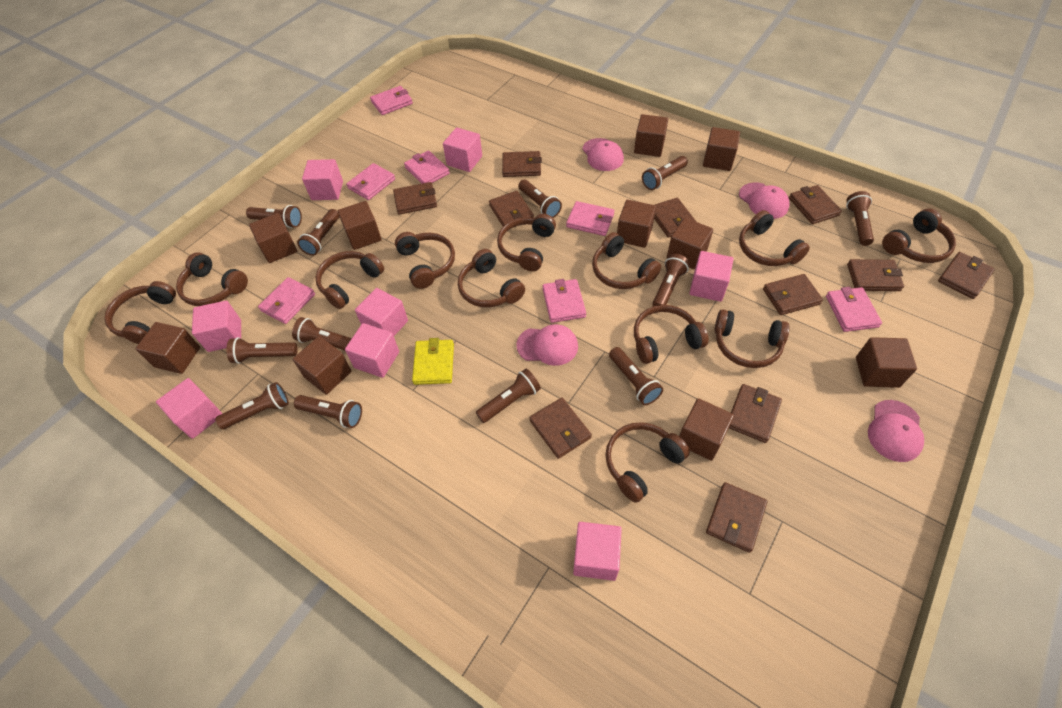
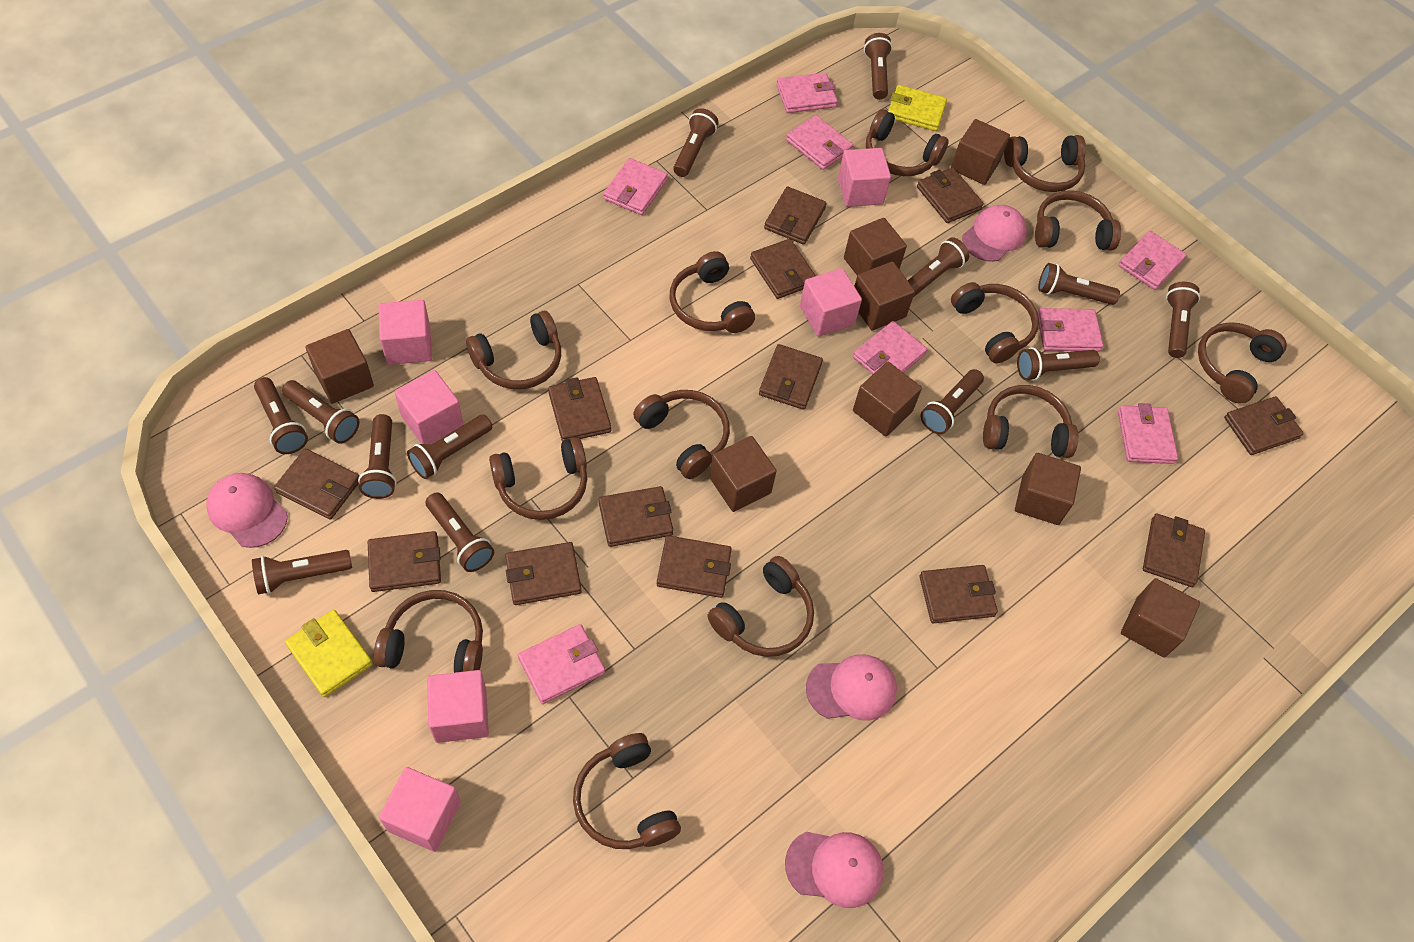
brown cube: [136,322,200,374] [249,213,297,263] [292,336,352,395] [338,201,382,250] [617,200,656,248] [634,114,668,157] [667,218,713,269] [679,398,734,461] [703,127,740,171] [856,337,917,388] = 10 -> [306,329,374,404] [709,436,777,512] [844,218,907,275] [853,362,922,437] [854,261,915,330] [951,119,1010,185] [1015,453,1081,525] [1121,578,1200,658] = 8
brown flashlight: [215,382,289,429] [226,337,298,364] [246,205,302,228] [292,317,352,350] [294,395,362,428] [297,209,339,256] [476,369,541,423] [518,180,562,218] [609,347,663,405] [642,156,688,190] [652,254,690,306] [846,191,874,246] = 12 -> [252,550,352,594] [254,377,308,454] [282,380,359,444] [358,414,396,499] [407,414,492,479] [426,492,494,572] [673,108,719,177] [864,33,892,100] [908,237,969,296] [920,369,984,434] [1017,347,1100,381] [1038,263,1120,305] [1166,282,1200,358] = 13
brown headphones: [105,281,176,344] [176,252,248,306] [315,251,384,309] [395,232,455,289] [458,249,525,307] [497,214,556,271] [592,232,661,289] [605,422,690,503] [634,305,708,364] [714,309,790,368] [739,210,810,266] [882,209,956,263] = 12 -> [374,590,483,673] [466,311,561,389] [489,437,587,520] [573,733,681,849] [633,390,730,479] [670,251,755,333] [708,556,814,657] [866,109,949,176] [951,282,1039,364] [983,385,1078,458] [1004,135,1086,192] [1035,190,1121,251] [1198,322,1287,404] = 13
brown wallet: [393,182,437,215] [489,191,534,226] [502,151,542,177] [529,398,592,459] [654,198,696,237] [706,482,767,553] [729,384,782,443] [763,274,823,315] [789,185,842,224] [847,259,904,291] [938,252,995,299] = 11 -> [274,449,359,520] [368,531,441,592] [505,542,581,605] [548,377,611,442] [599,486,673,547] [657,535,732,598] [750,239,816,299] [759,344,823,410] [764,186,827,245] [917,167,984,223] [920,565,998,623] [1143,514,1205,587] [1224,396,1304,455] = 13
pink cube: [156,378,223,439] [192,301,241,352] [302,159,343,200] [345,323,399,378] [355,288,408,336] [443,127,482,172] [573,522,622,581] [689,251,734,302] = 8 -> [378,300,432,365] [379,767,461,852] [394,370,463,444] [427,670,489,743] [800,268,862,337] [838,148,891,207] = 6
pink wallet: [258,277,315,324] [346,163,395,200] [370,86,413,115] [404,150,450,184] [542,279,586,323] [566,201,615,236] [826,287,882,332] = 7 -> [518,624,605,704] [603,158,668,215] [776,73,838,113] [786,115,853,170] [853,321,927,374] [1037,308,1103,352] [1118,231,1187,290] [1118,403,1178,464] = 8
yellow wallet: [412,338,454,385] = 1 -> [285,610,373,697] [888,85,947,131] = 2

